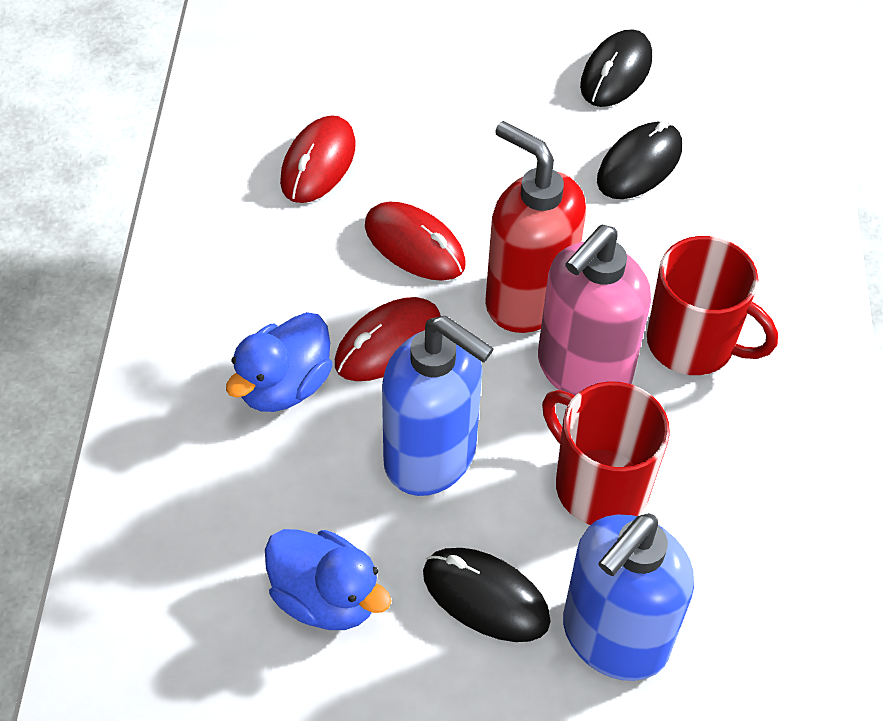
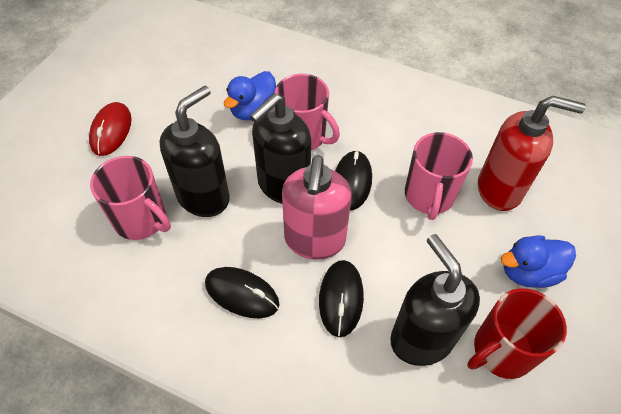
black soap dispenser: none = 0 -> [159,86,230,217] [250,93,311,204] [390,234,480,366] = 3
blue soap dispenser: [382,316,494,496] [563,513,694,681] = 2 -> none = 0
pink mug: none = 0 -> [90,156,171,240] [275,74,340,150] [405,132,473,220] = 3
red mouse: [280,115,356,203] [335,297,441,381] [365,202,466,281] = 3 -> [89,102,131,156] = 1
red mug: [542,381,670,525] [647,236,778,375] = 2 -> [467,288,567,379] = 1

